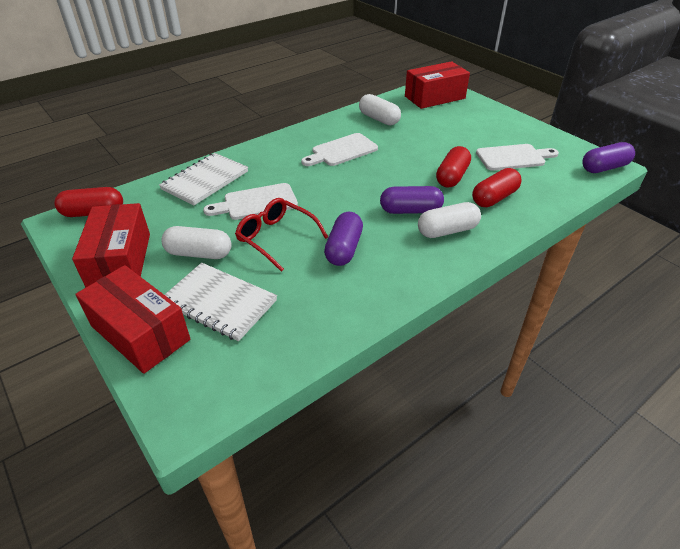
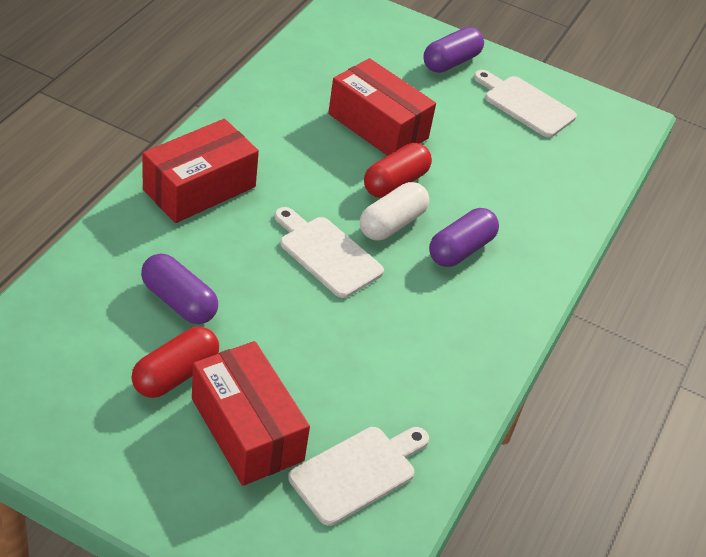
red capsule: [54,187,123,217] [436,146,471,188] [472,168,522,207] = 3 -> [131,327,219,398] [364,143,432,198] = 2
red glasses: [235,198,328,272] = 1 -> none = 0
white capsule: [161,226,232,259] [359,94,401,125] [418,202,481,238] = 3 -> [360,182,429,240] = 1
white notebook: [159,153,248,205] [165,263,277,341] = 2 -> none = 0

